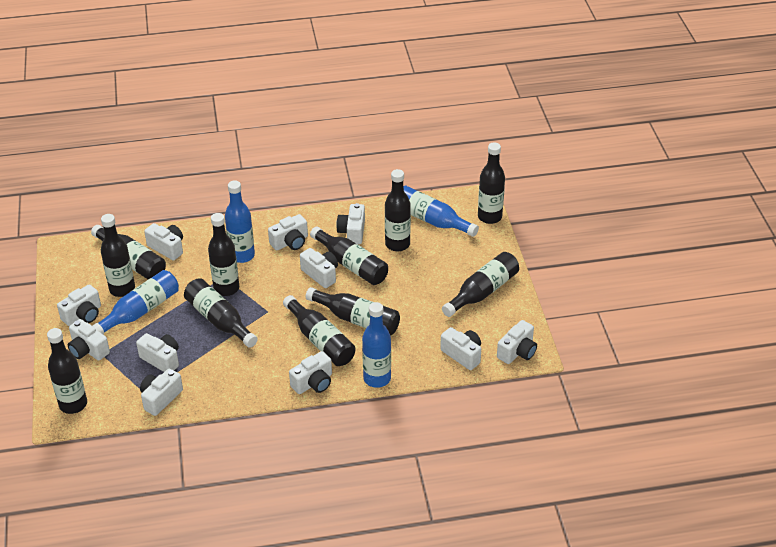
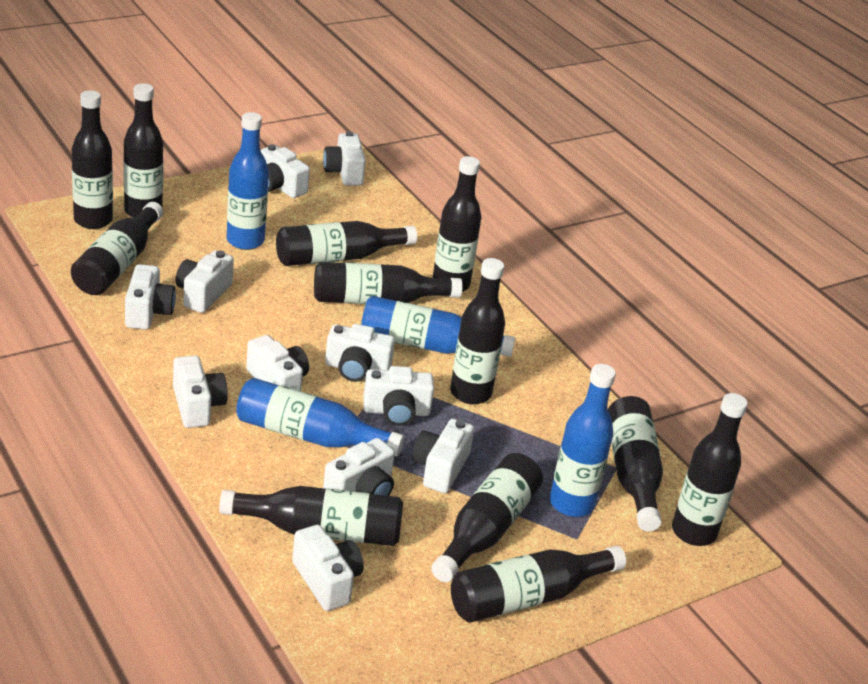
black bottle: [47,328,87,414] [91,225,166,279] [101,214,135,297] [184,278,258,348] [208,213,239,296] [283,295,356,366] [306,287,400,336] [310,227,388,285] [385,169,411,251] [442,252,519,317] [478,142,505,224] = 11 -> [71,202,163,295] [72,90,113,229] [123,83,163,218] [219,486,403,546] [276,221,417,266] [314,262,463,304] [431,453,543,582] [433,156,481,292] [450,258,505,404] [451,546,626,623] [608,396,663,532] [672,393,747,546] = 12

